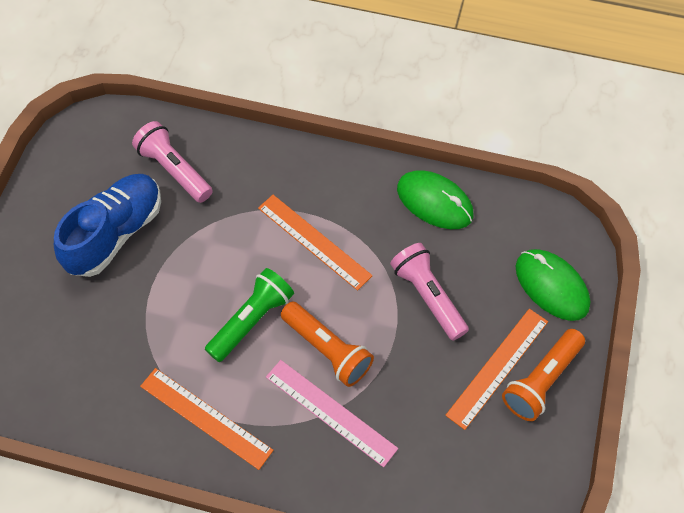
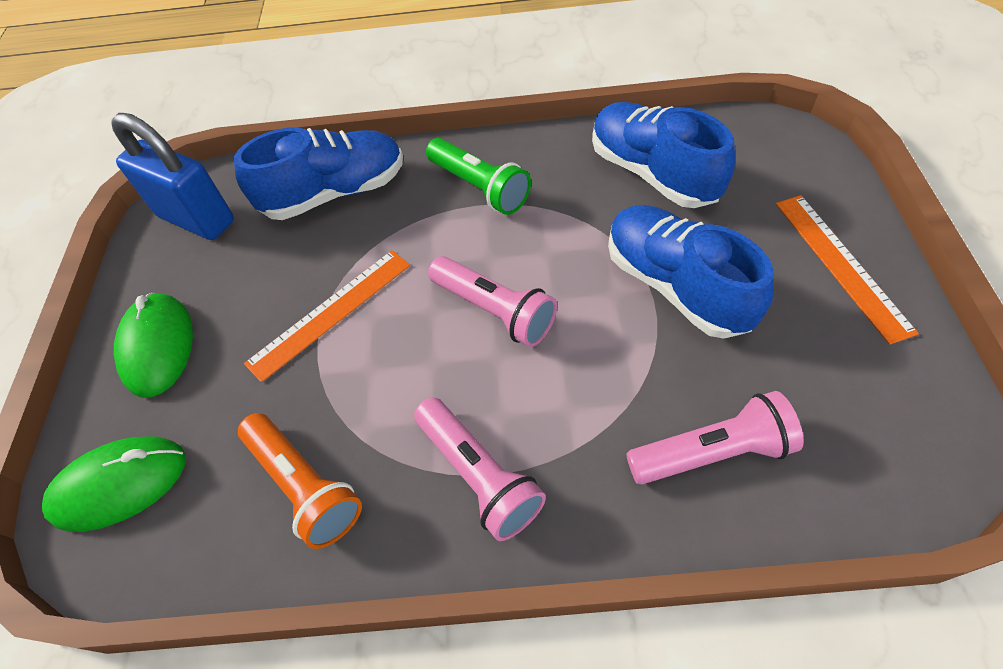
blue padlock: none = 0 -> [111,113,234,240] = 1
blue shoe: [54,174,161,277] = 1 -> [234,127,403,220] [592,102,735,208] [608,205,774,339] = 3
orange flashlight: [281,301,374,387] [502,329,585,421] = 2 -> [238,413,362,549] = 1
orange ruler: [140,368,274,470] [258,195,373,291] [445,309,548,430] = 3 -> [244,250,410,383] [776,195,919,345] = 2
pink flashlight: [132,121,213,203] [390,243,469,341] = 2 -> [414,397,546,541] [428,256,557,347] [626,391,804,485] = 3
pink ruler: [266,360,398,467] = 1 -> none = 0

